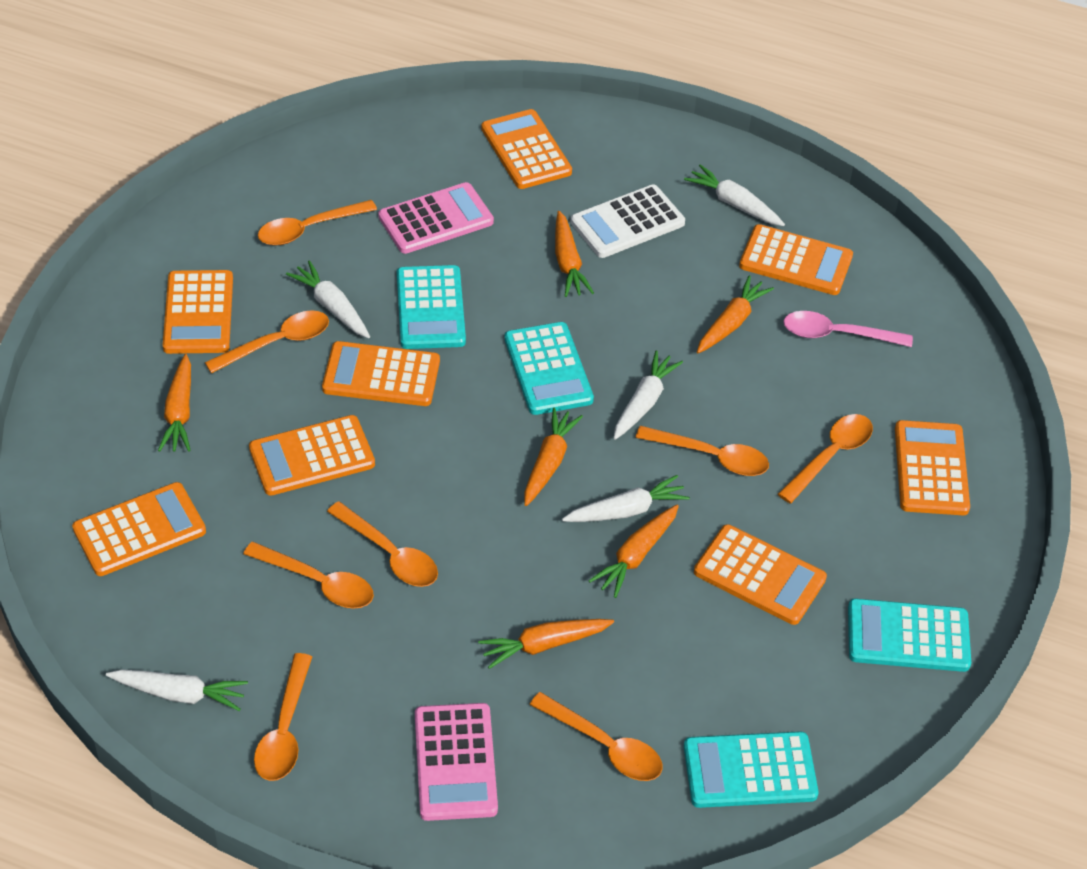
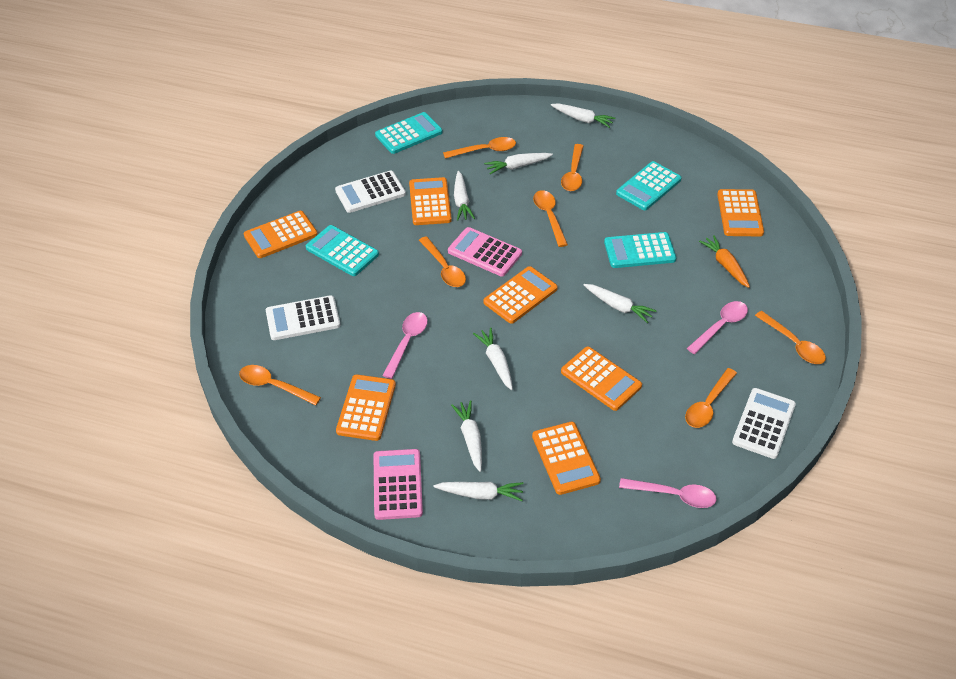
orange calculator: [72,482,206,576] [163,270,233,354] [249,415,375,496] [322,341,440,406] [481,109,572,189] [694,524,827,625] [739,224,853,295] [895,420,970,515] = 8 -> [244,211,318,258] [336,374,396,441] [409,177,452,225] [484,266,558,324] [532,422,601,495] [561,347,642,411] [717,189,764,236] = 7
orange carrot: [158,354,191,452] [478,619,614,669] [524,407,583,506] [555,211,594,297] [589,505,679,598] [697,276,774,353] = 6 -> [699,235,750,288] = 1
orange spoon: [205,310,329,373] [243,542,374,609] [254,653,312,781] [258,200,377,246] [327,501,438,587] [529,692,662,781] [635,426,769,476] [778,414,873,503] = 8 -> [239,365,321,406] [419,236,466,287] [443,137,516,159] [533,190,568,247] [561,144,583,191] [685,368,737,428] [755,311,826,364] = 7
pink spoon: [783,311,913,347] = 1 -> [382,312,428,379] [619,478,717,508] [687,301,748,354] = 3
white calculator: [570,184,685,258] = 1 -> [266,295,340,340] [335,170,406,213] [732,388,796,459] = 3
white carrot: [106,669,248,711] [286,260,370,338] [562,475,690,522] [614,350,683,440] [684,164,785,226] = 5 -> [433,482,524,501] [451,400,482,472] [454,171,475,221] [473,328,513,390] [484,153,553,174] [551,103,615,128] [584,284,657,323] = 7

